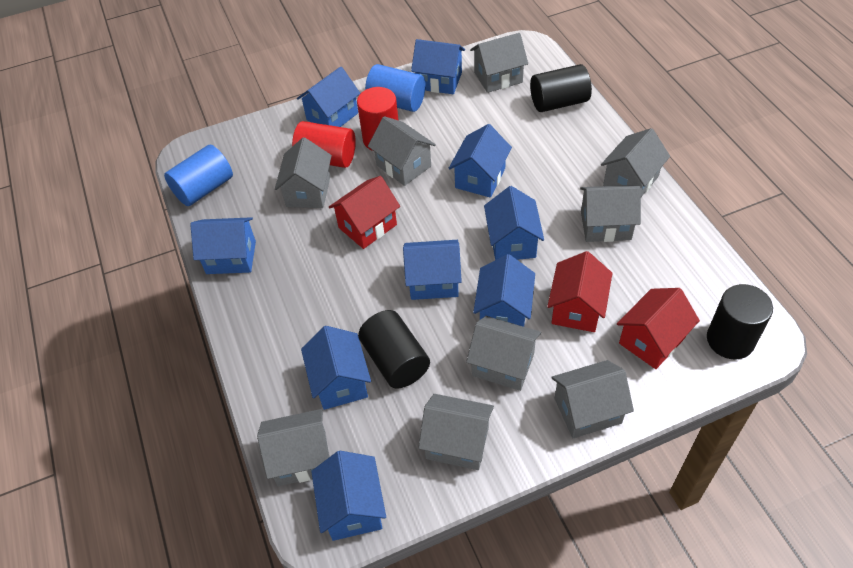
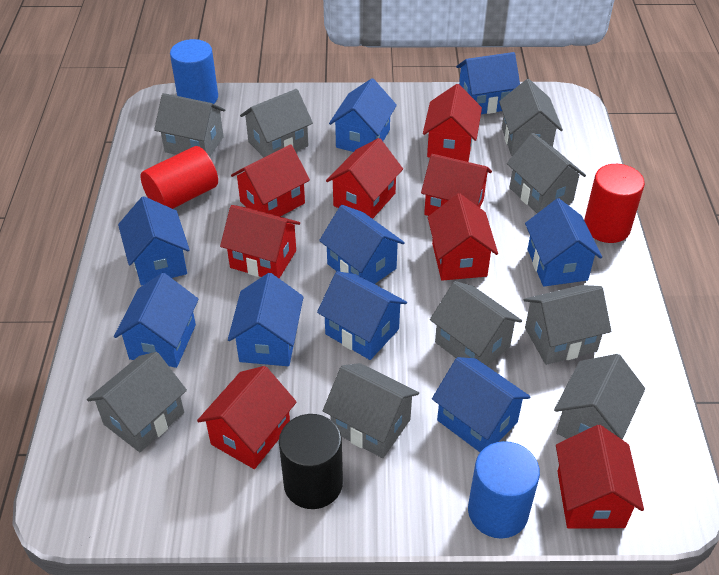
black cylinder: [358,310,430,389] [530,64,592,112] [707,284,773,359] = 3 -> [279,414,343,509] = 1
red house: [329,176,400,249] [547,251,613,332] [617,288,700,369] = 3 -> [197,366,296,469] [220,205,300,278] [231,144,310,217] [326,138,403,219] [421,154,492,216] [423,84,482,162] [428,193,498,281] [556,425,644,528] = 8

